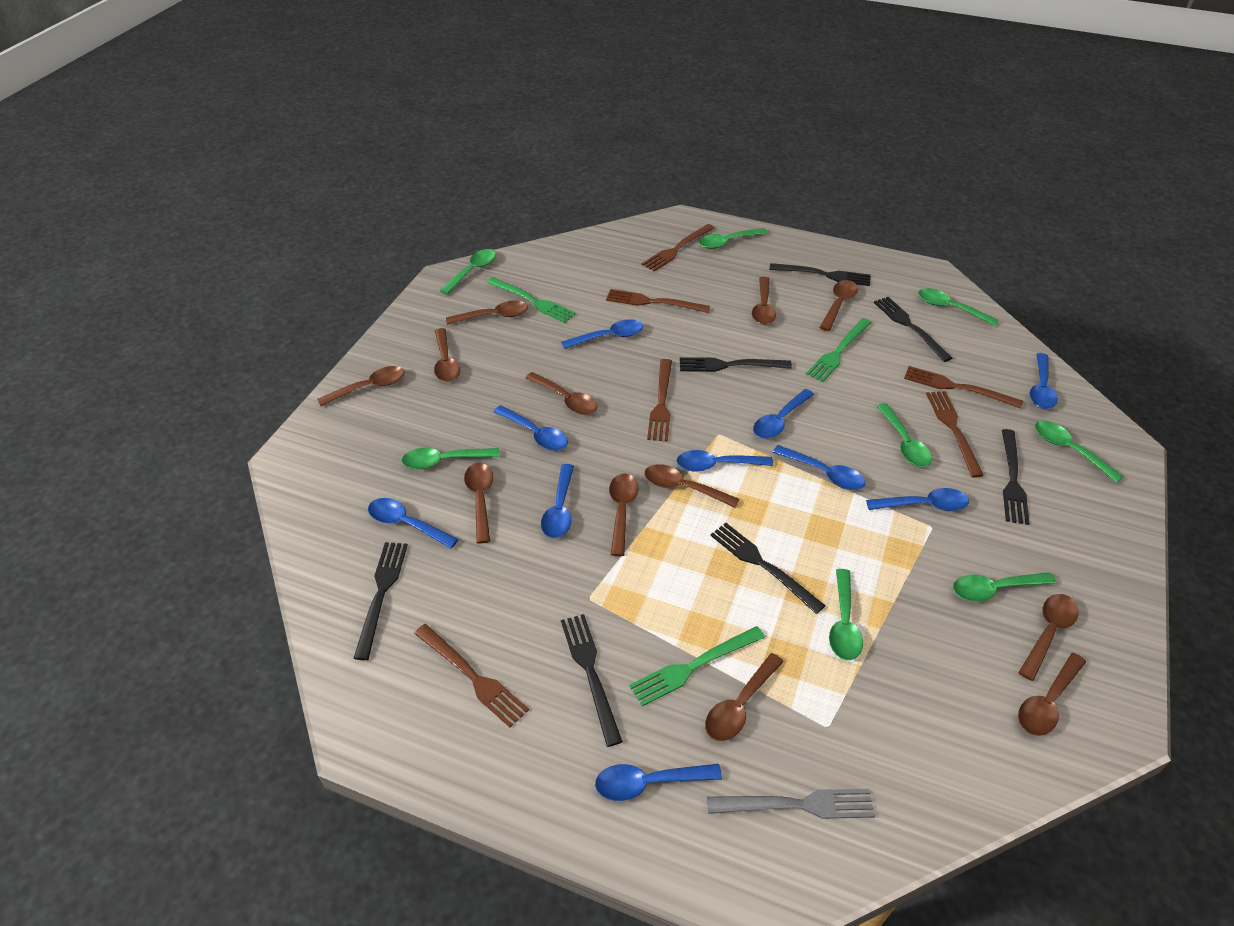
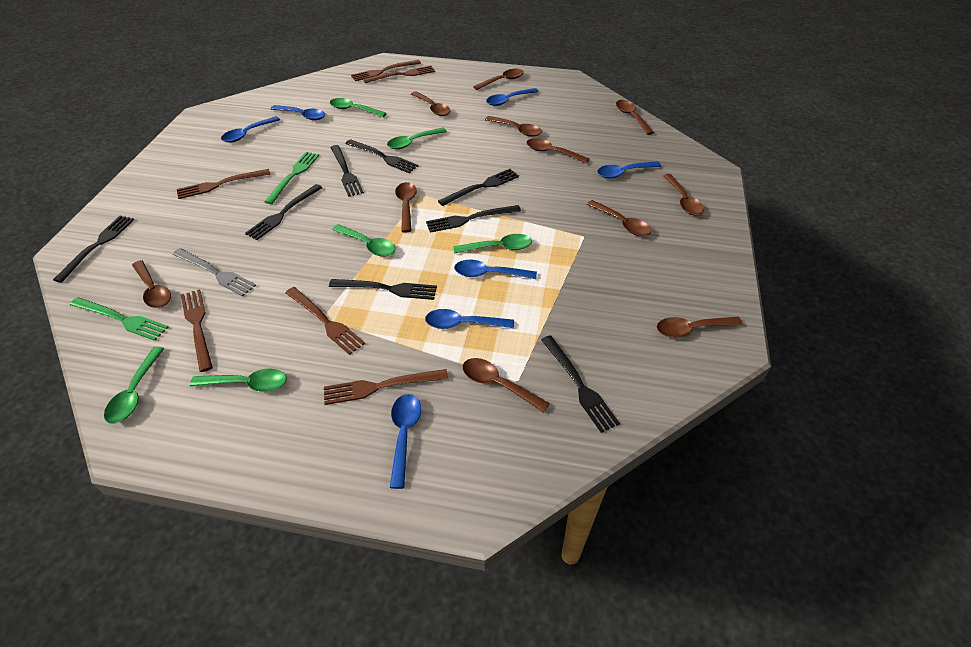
black fork: [353,542,408,660] [561,614,623,747] [680,357,792,372] [710,523,826,614] [769,263,871,286] [874,297,952,362] [1002,429,1030,525] = 7 -> [53,216,134,283] [245,184,322,240] [329,279,437,300] [330,145,364,197] [345,139,418,173] [426,205,521,233] [438,169,519,206] [541,335,620,433] = 8
blue spoon: [368,498,458,549] [493,405,568,451] [541,464,574,538] [561,319,643,349] [595,764,722,801] [677,450,773,472] [753,389,814,439] [773,445,865,490] [866,488,969,511] [1029,353,1057,409] = 10 -> [221,116,280,142] [271,105,325,120] [390,394,421,489] [425,309,514,329] [454,260,537,279] [486,88,539,106] [597,161,661,178] = 7
brown spoon: [317,366,405,406] [434,328,460,382] [446,300,528,325] [464,463,493,543] [525,372,597,415] [609,474,638,556] [644,464,739,508] [705,653,784,741] [752,277,776,325] [819,280,858,331] [1018,594,1078,681] [1018,653,1086,736] = 12 -> [132,260,171,308] [395,182,417,233] [411,91,451,116] [463,358,550,413] [473,69,524,90] [485,116,542,137] [526,138,590,164] [587,200,651,236] [616,100,654,135] [657,317,743,338] [663,174,704,215] = 11
green fork: [487,277,576,323] [629,626,765,707] [806,318,872,382] = 3 -> [70,297,168,341] [264,152,319,204] = 2
green spoon: [402,448,499,469] [440,249,496,294] [699,228,768,249] [829,569,863,660] [877,403,932,467] [918,288,998,326] [953,572,1056,602] [1035,421,1123,483] = 8 -> [104,347,164,424] [190,369,287,392] [330,98,386,117] [332,224,395,257] [387,128,447,149] [453,234,532,254] = 6

